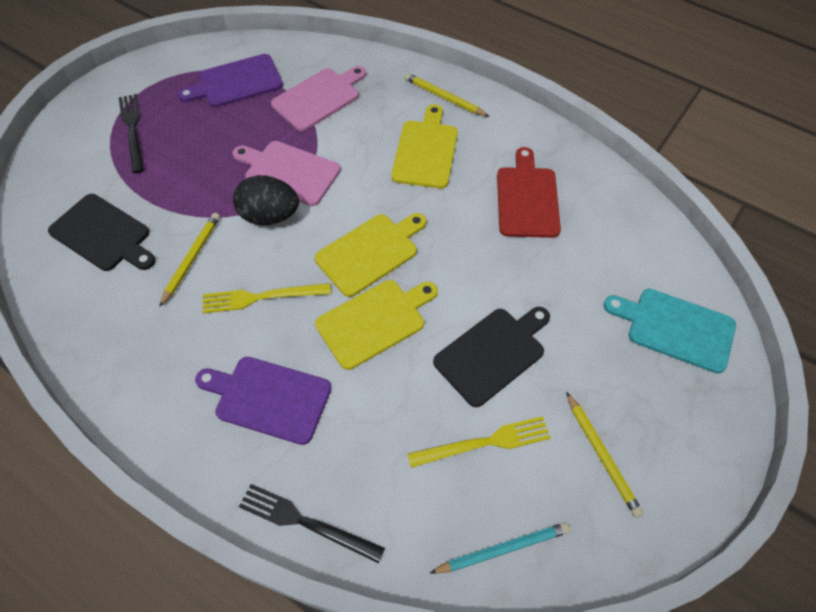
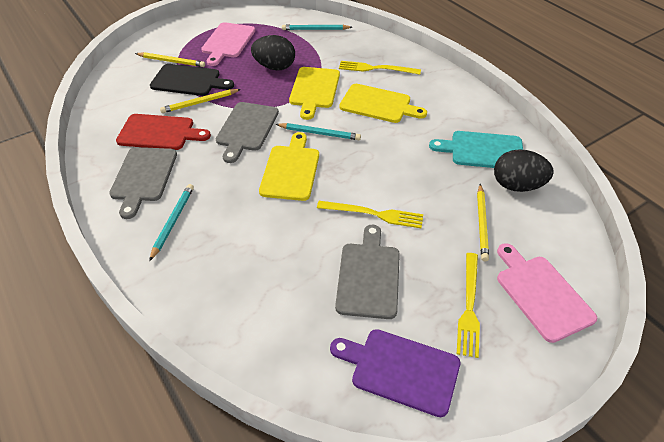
black cutting board: [48,194,156,271] [433,307,550,407] = 2 -> [150,64,234,96] = 1
black egg: [233,175,299,225] = 1 -> [251,35,295,70] [494,149,553,192] = 2
black fork: [119,94,144,173] [239,484,385,564] = 2 -> none = 0
grey cutting board: none = 0 -> [109,147,177,219] [216,102,279,163] [335,225,400,319] = 3
purple cutting board: [178,54,283,107] [195,357,331,445] = 2 -> [330,329,460,417] = 1
turquoise pencil: [430,522,570,574] = 1 -> [149,184,194,261] [275,123,361,140] [282,25,352,30] = 3
yellow fork: [202,283,331,313] [407,416,551,468] = 2 -> [317,201,423,228] [339,61,421,75] [457,253,480,358] = 3

